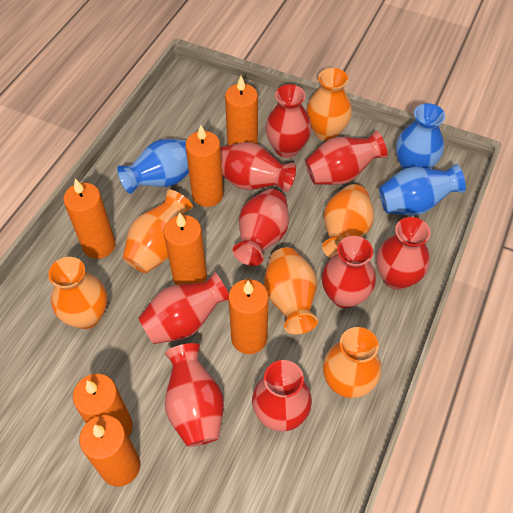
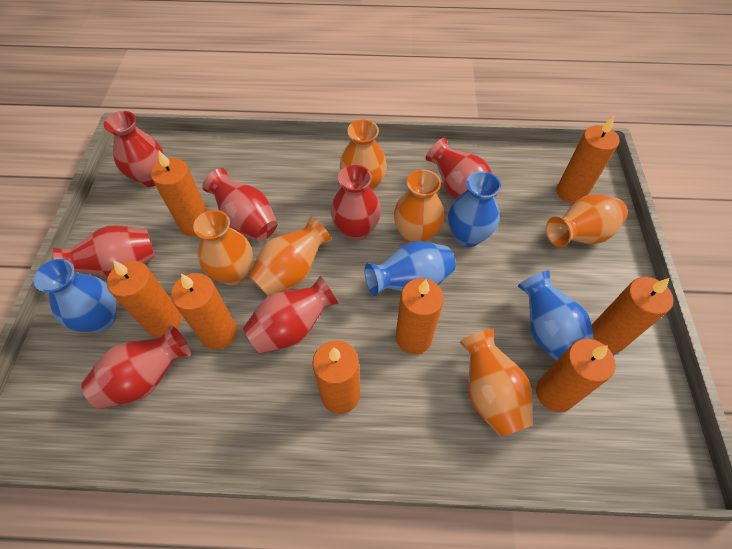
blue vase: [117,139,189,194] [379,164,466,216] [396,103,445,170] = 3 -> [33,259,116,333] [364,241,456,296] [448,171,501,247] [518,270,594,361] = 4
orange candle: [63,179,115,259] [73,374,133,436] [79,415,140,486] [164,212,207,285] [185,125,223,207] [225,76,258,145] [228,279,269,354] = 7 -> [107,260,182,337] [151,151,207,237] [171,273,237,349] [312,340,360,414] [396,278,444,354] [536,339,616,412] [556,116,619,204] [592,277,673,353] = 8
red vase: [139,272,229,344] [165,343,224,447] [220,142,296,192] [233,189,289,266] [252,360,312,431] [265,84,312,158] [305,130,387,185] [322,236,376,308] [376,217,431,290] = 9 -> [53,225,155,277] [81,325,191,409] [104,111,164,187] [202,168,277,242] [243,276,339,354] [331,165,381,241] [425,138,499,199] = 7

